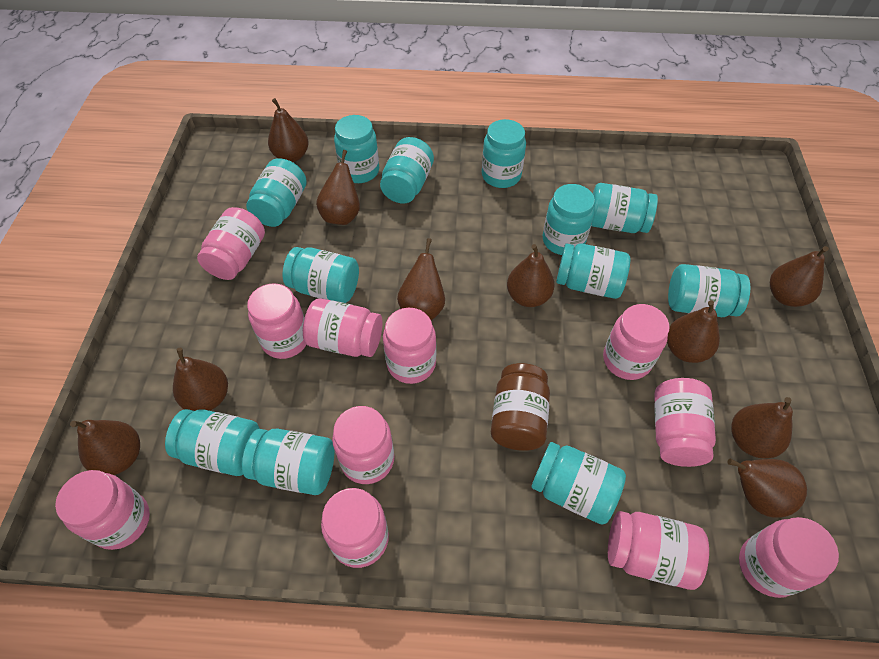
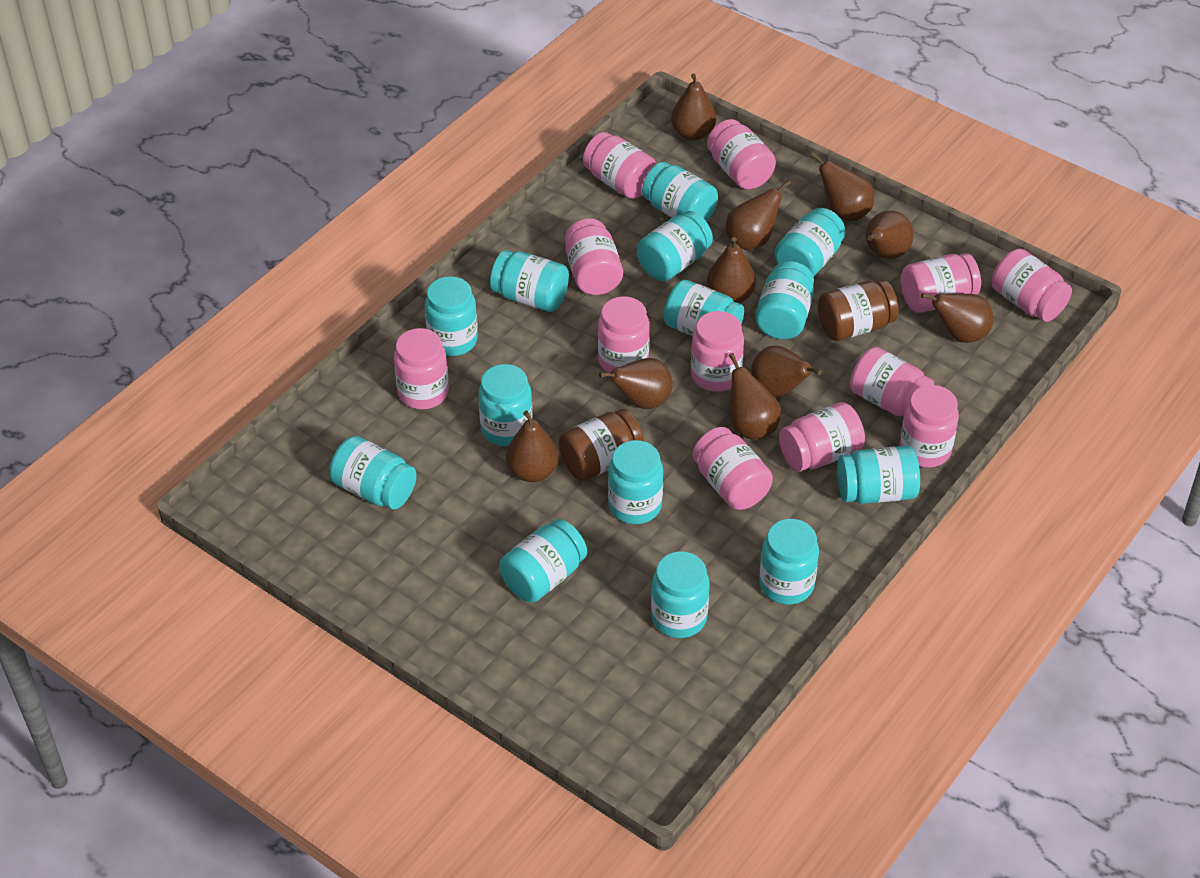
brown jar: [491,363,550,451] = 1 -> [558,409,644,481] [818,280,899,341] = 2
pink jar: [55,470,150,550] [197,207,265,280] [247,283,306,359] [303,298,382,357] [321,488,389,568] [332,406,395,484] [383,308,436,384] [603,304,670,380] [608,511,709,590] [654,378,716,467] [739,517,839,598] = 11 -> [394,328,449,409] [565,219,623,295] [583,132,656,199] [598,296,650,373] [691,311,744,392] [692,427,773,510] [707,119,776,190] [779,402,865,472] [850,347,934,416] [900,385,959,468] [901,253,981,313] [992,249,1072,322] = 12
turquoise jar: [165,409,260,476] [242,428,335,495] [246,158,307,227] [283,247,359,303] [334,115,379,183] [380,137,434,203] [482,119,526,188] [531,442,626,525] [542,184,595,255] [556,244,630,299] [591,183,658,233] [668,264,750,317] = 12 -> [329,436,417,509] [425,276,478,356] [478,364,533,446] [490,250,569,312] [499,519,587,603] [608,440,663,524] [637,211,713,281] [642,162,718,222] [651,551,710,638] [664,280,744,336] [755,261,814,339] [759,519,819,605] [775,208,846,277] [837,446,920,504] = 14

